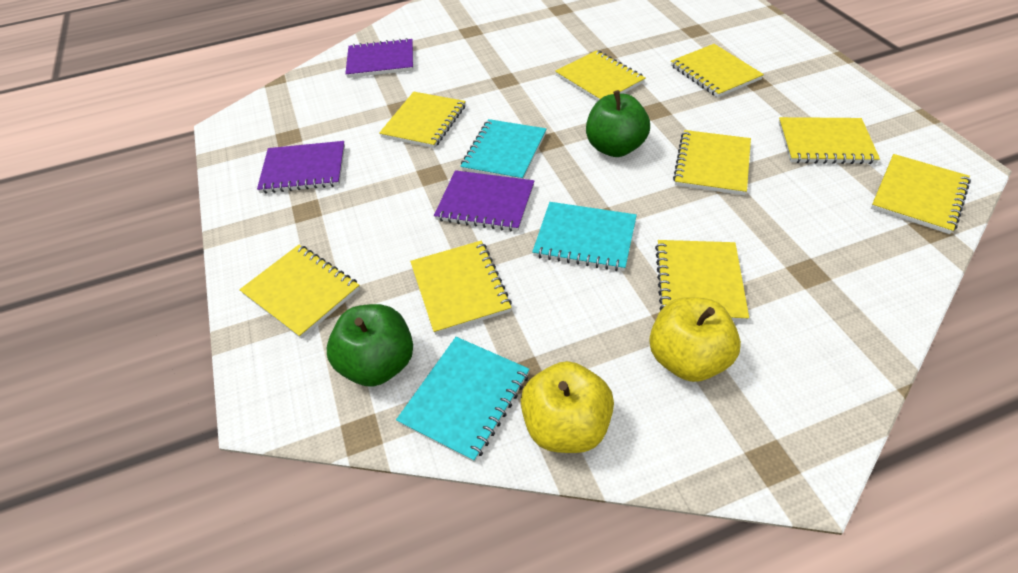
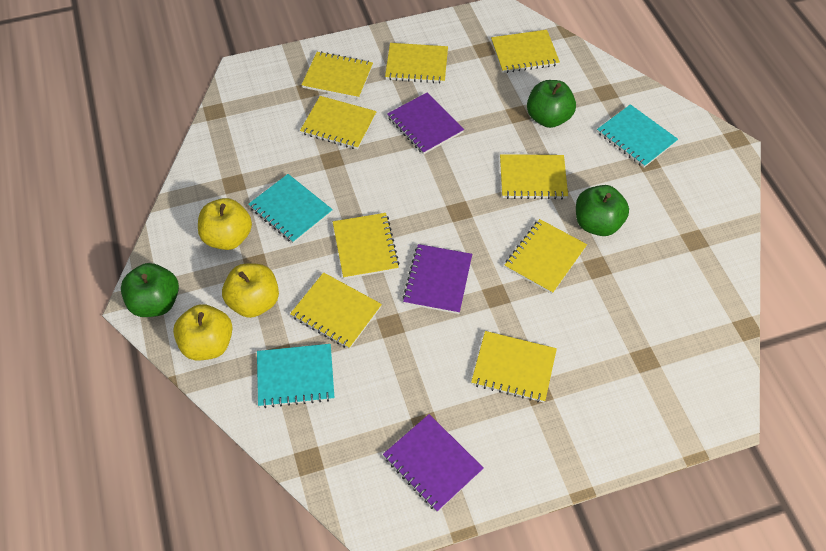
green apple: [327,304,413,387] [586,90,650,157] = 2 -> [121,263,179,317] [527,80,576,128] [576,185,629,236] = 3
yellow apple: [521,361,614,453] [649,297,741,382] = 2 -> [173,304,233,360] [198,198,252,250] [222,263,279,318] = 3

